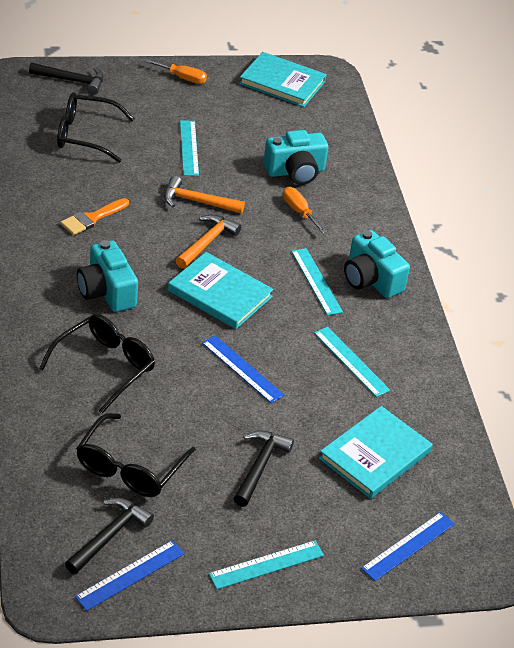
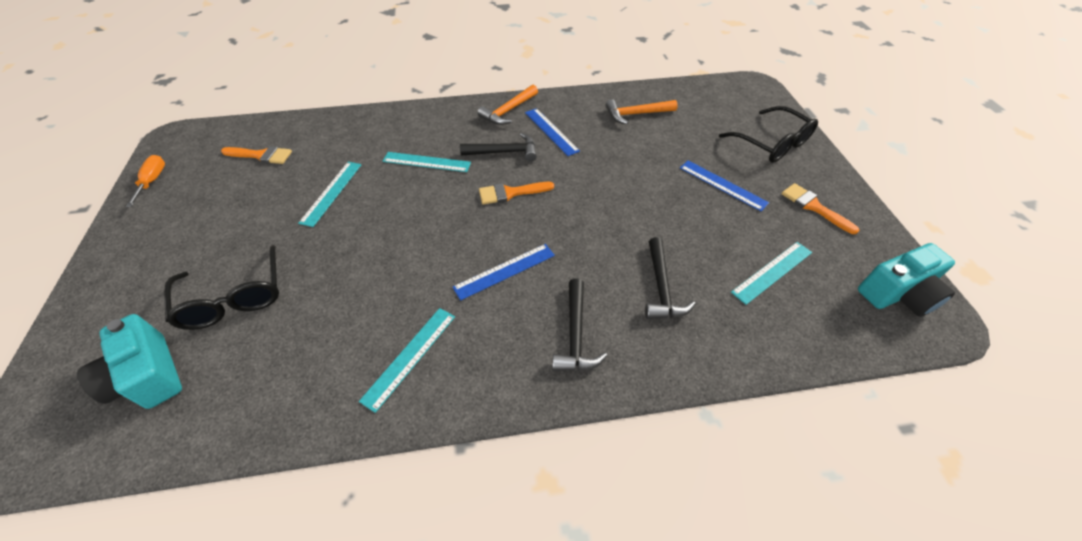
black glasses: [39,314,155,414] [57,92,134,163] [76,413,196,497] = 3 -> [164,245,279,330] [719,106,818,163] = 2
orange brush: [60,198,129,235] = 1 -> [221,146,292,164] [479,182,554,204] [782,183,859,234] = 3
orange screwdriver: [145,59,207,84] [283,187,326,233] = 2 -> [126,155,165,207] = 1
turquoise book: [168,252,274,329] [239,52,327,107] [319,406,433,499] = 3 -> none = 0
turquoise camera: [77,240,138,312] [264,130,328,185] [344,230,410,298] = 3 -> [77,314,182,409] [858,243,955,317] = 2

